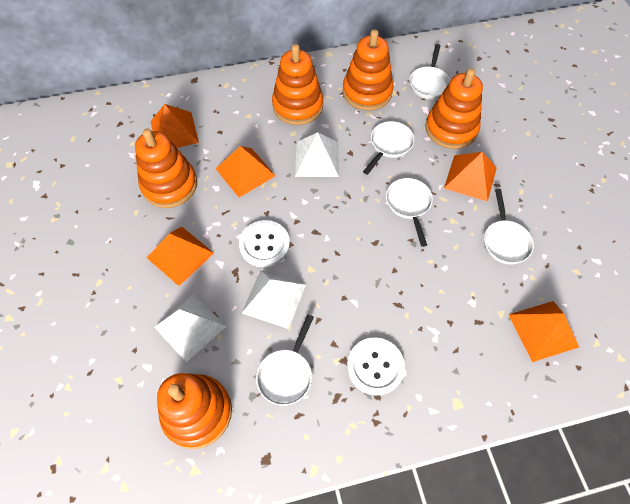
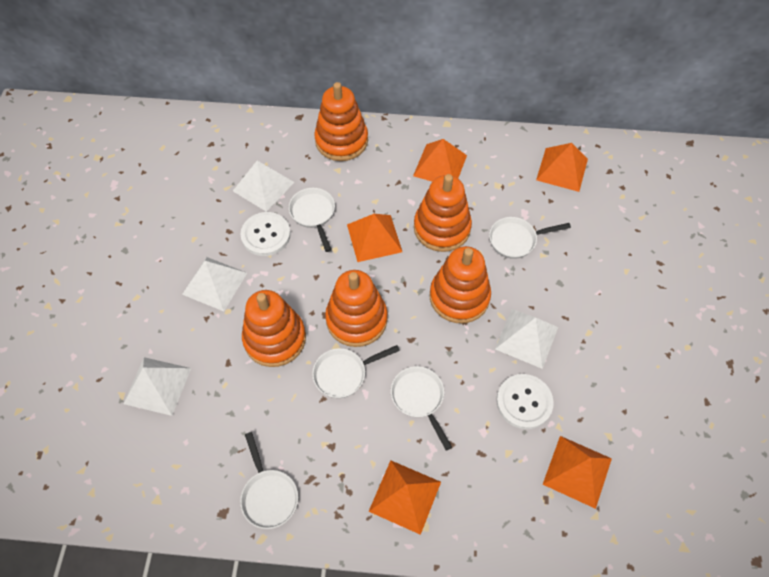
white pyramid: [154,294,227,362] [242,270,306,329] [295,132,339,177] = 3 -> [123,357,191,416] [182,257,247,311] [233,161,294,212] [495,309,558,369] = 4

